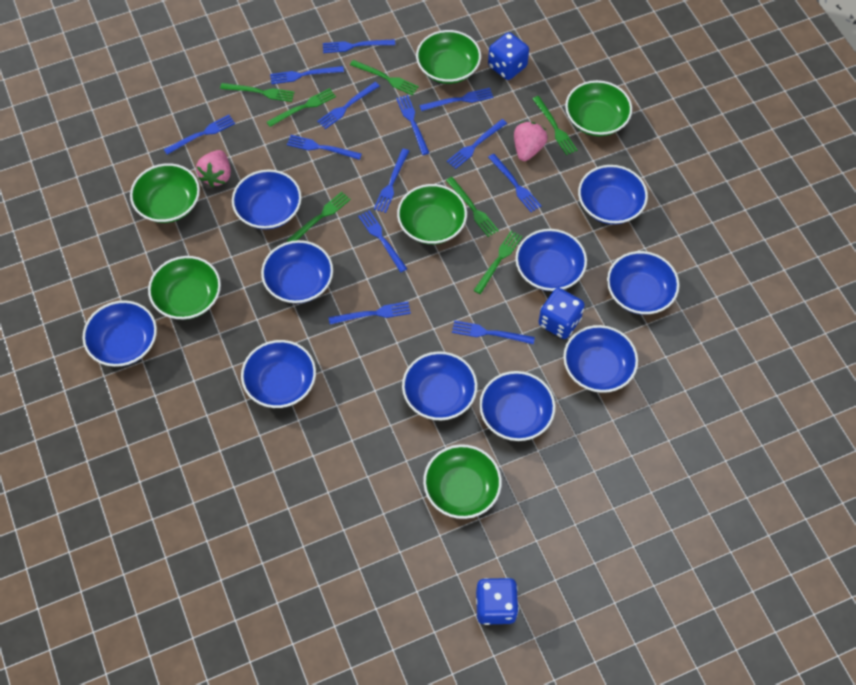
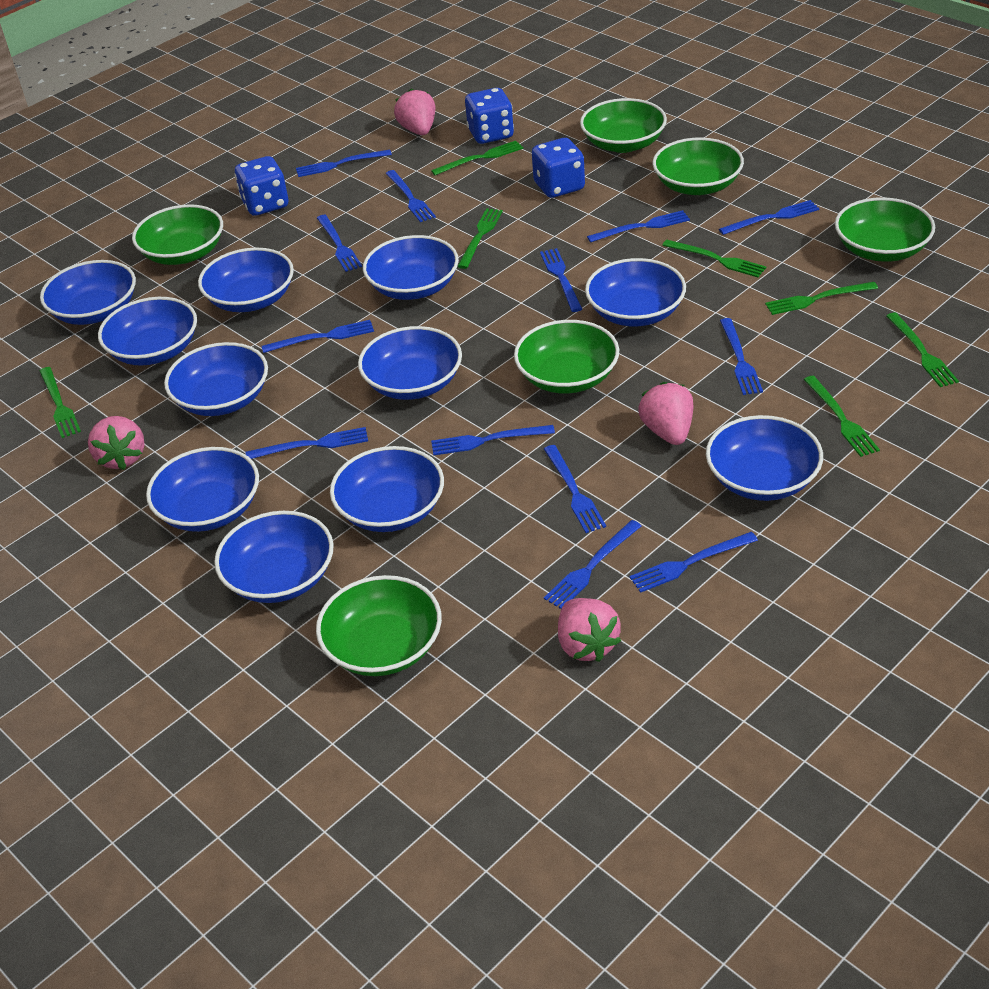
blue bowl: [82,300,157,367] [232,169,302,229] [241,340,316,408] [261,240,333,303] [402,351,477,420] [479,371,556,441] [515,229,587,291] [563,325,638,393] [578,165,648,224] [607,251,679,315] = 10 -> [40,260,136,325] [98,297,197,366] [146,447,259,532] [164,342,268,416] [198,248,294,312] [214,511,334,603] [330,446,444,532] [358,326,462,400] [363,235,459,300] [585,258,686,326] [706,415,823,501] = 11
pink strawberry: [196,150,231,187] [514,122,548,161] = 2 -> [88,416,145,470] [394,88,436,135] [558,598,621,662] [638,382,694,445] = 4

